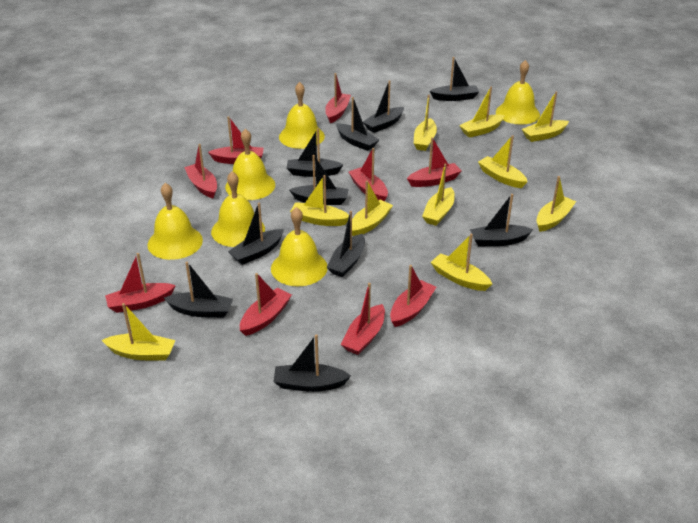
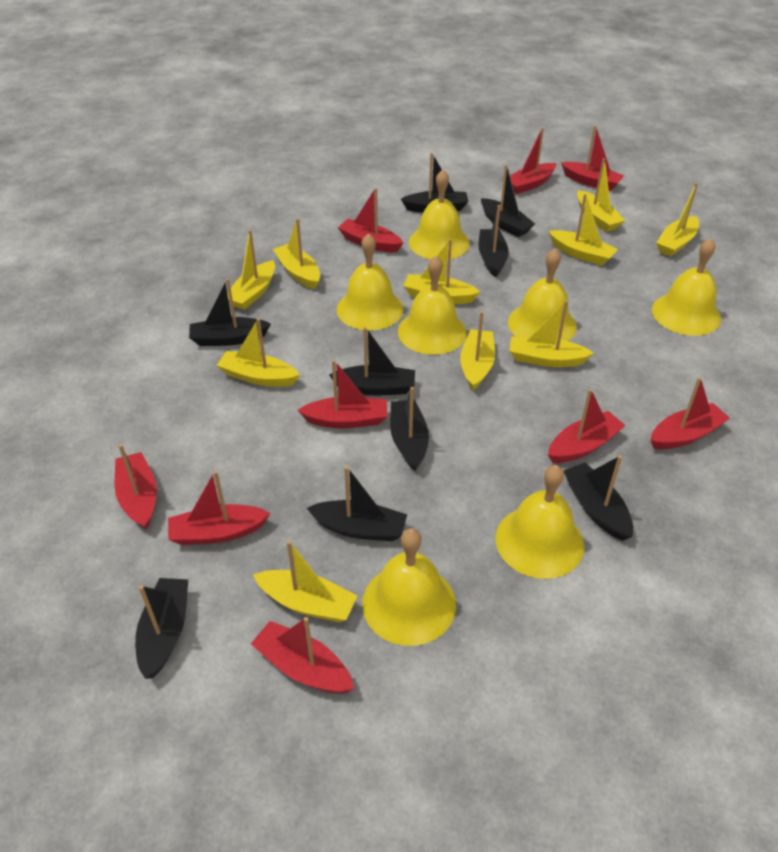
black boat: [164,262,233,318] [228,203,284,265] [273,334,351,392] [287,128,343,177] [290,155,349,205] [326,211,365,277] [336,97,379,151] [363,80,404,133] [430,57,479,101] [470,194,533,246] = 10 -> [135,578,188,679] [189,278,271,346] [307,466,407,541] [329,327,415,395] [390,387,429,471] [401,153,469,213] [478,205,509,277] [481,165,535,237] [564,455,633,541] = 9
yellow bell: [147,183,203,260] [211,171,265,247] [225,129,275,200] [271,207,327,286] [279,82,325,149] [496,60,540,125] = 6 -> [337,233,404,331] [362,528,456,646] [398,256,467,355] [409,170,470,260] [496,465,584,579] [508,248,577,341] [652,238,721,336] = 7

